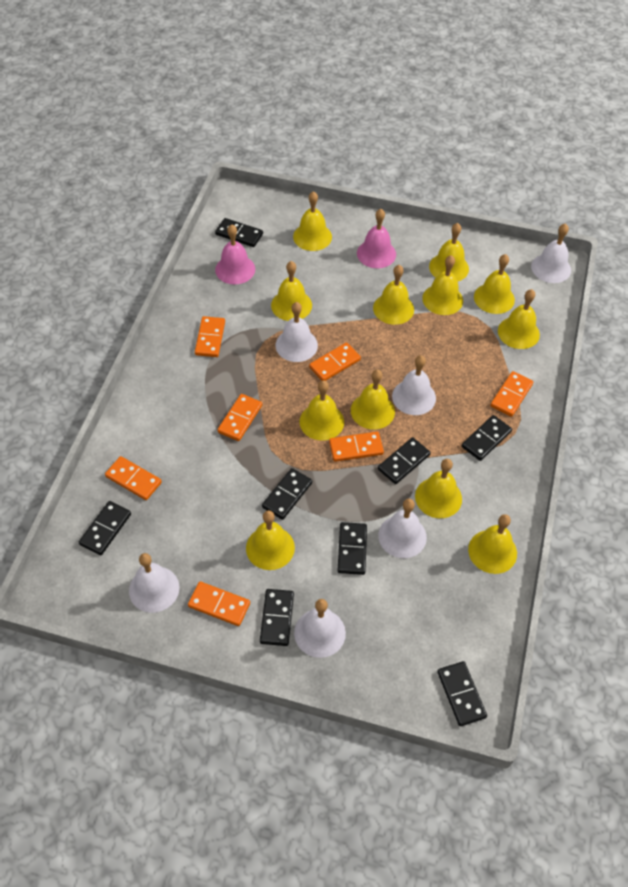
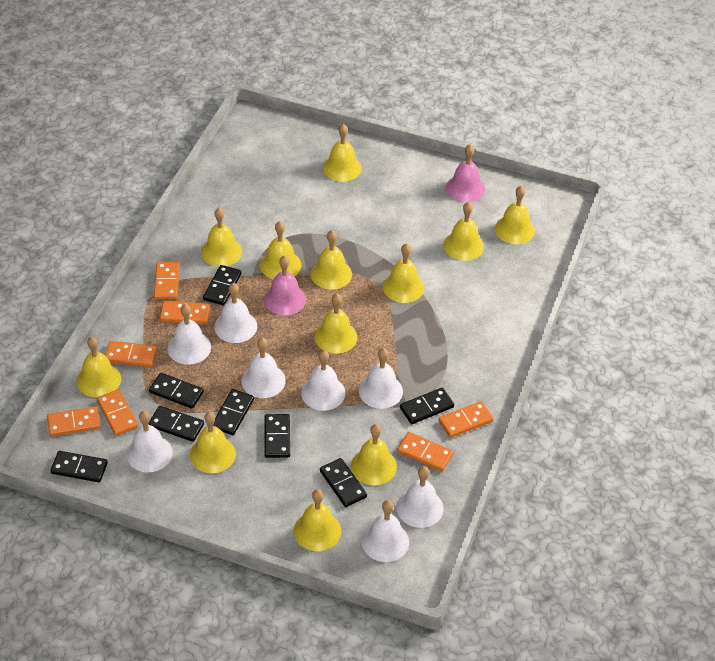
white bell: [129,553,179,613] [276,302,318,362] [294,599,346,658] [378,499,427,558] [392,355,436,415] [531,223,571,283] = 6 -> [126,411,173,472] [168,304,211,365] [215,283,257,343] [242,338,286,398] [301,350,346,411] [359,348,403,409] [362,500,409,562] [397,466,444,528] = 8

